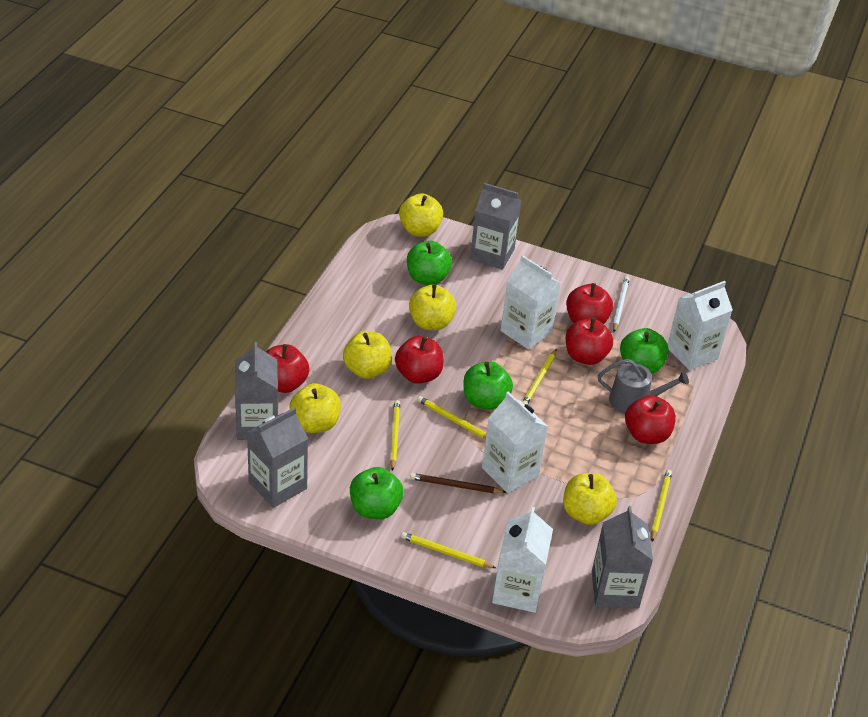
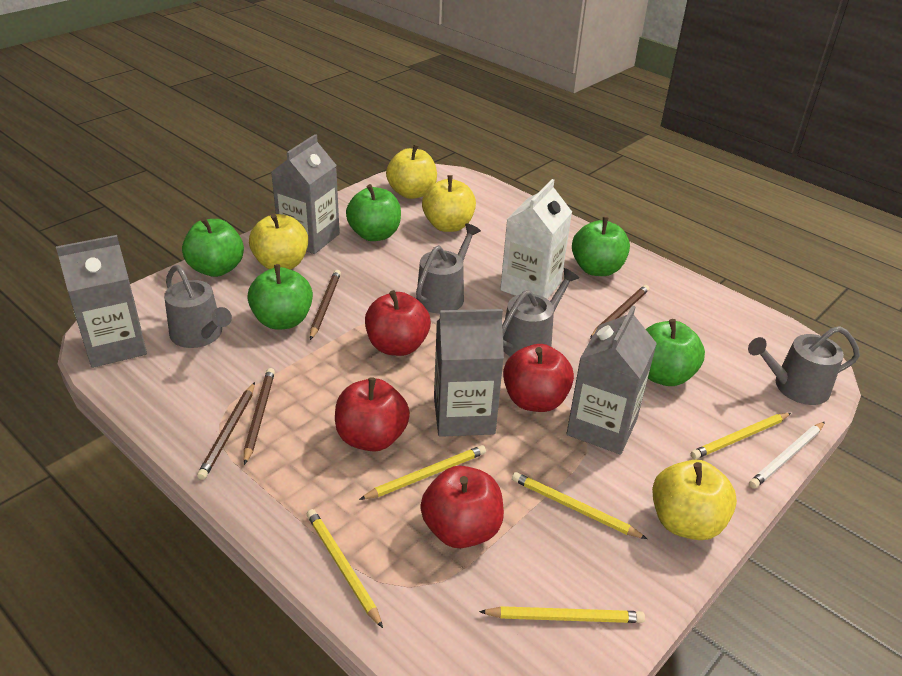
brown pencil: [410,473,506,493] = 1 -> [197,382,255,480] [244,368,275,465] [310,270,341,340] [590,285,649,339] = 4
green apple: [350,467,404,519] [407,241,452,285] [463,361,513,410] [620,328,669,374] = 4 -> [182,217,244,277] [247,264,313,330] [346,184,401,241] [572,217,630,276] [646,319,705,386] = 5
grey watering can: [598,359,689,414] = 1 -> [164,265,232,348] [416,223,481,314] [502,268,579,357] [748,326,860,405] = 4
red apple: [266,344,309,393] [395,336,444,384] [566,283,613,324] [566,318,613,365] [625,395,676,444] = 5 -> [335,377,410,452] [365,290,431,356] [420,466,504,548] [503,344,574,412] = 4
white carton: [482,392,548,493] [492,507,553,613] [501,255,561,349] [668,281,733,370] = 4 -> [500,179,572,299] = 1
yellow apple: [289,383,341,433] [343,331,392,379] [399,193,443,237] [409,284,456,330] [563,473,617,525] = 5 -> [249,214,308,269] [386,144,437,199] [422,175,476,232] [652,460,737,540] = 4

